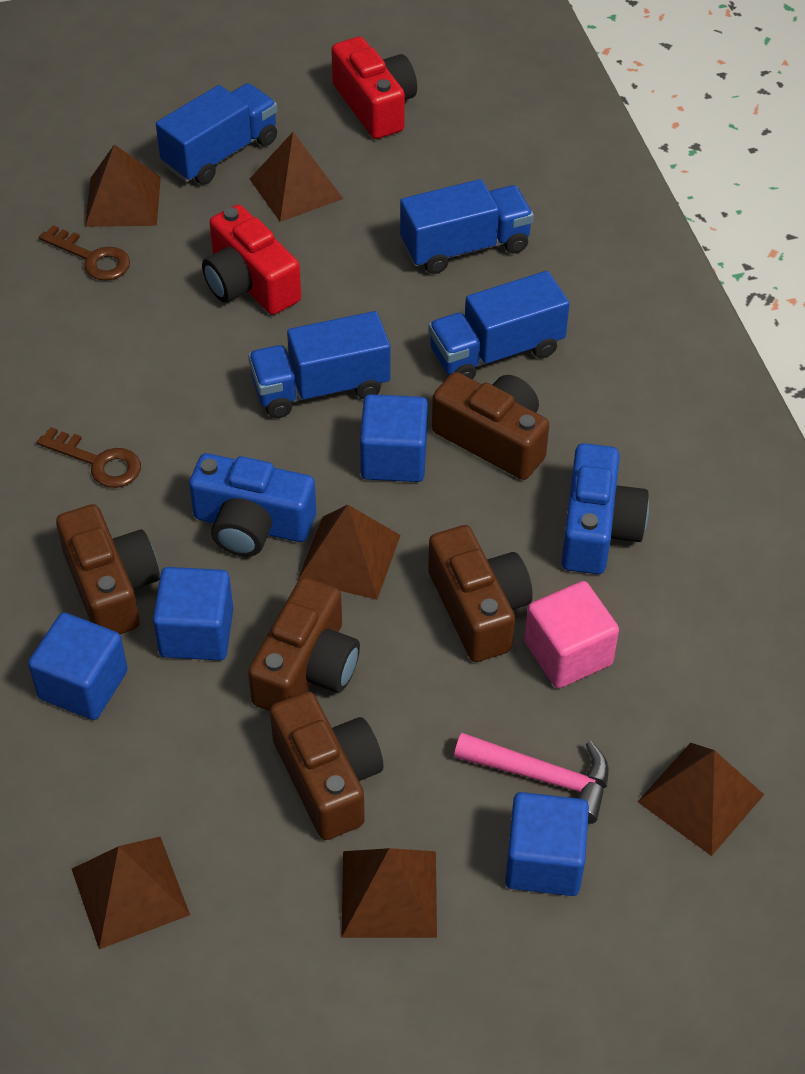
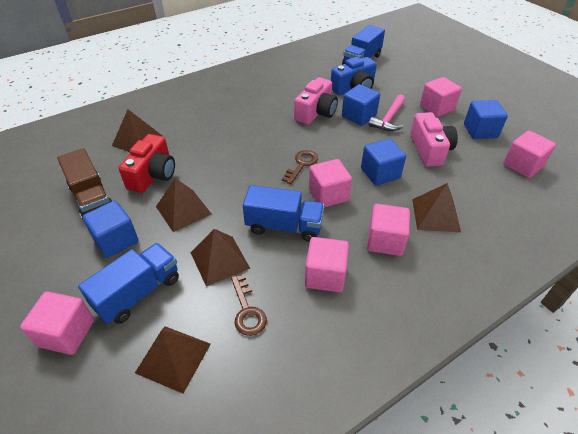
blue camera: [189,453,316,557] [561,443,649,574] = 2 -> [331,57,377,95] = 1
blue truck: [156,83,277,185] [248,311,390,418] [400,179,534,274] [428,271,570,379] = 4 -> [78,243,179,324] [243,185,324,242] [342,25,385,64] = 3
brown camera: [56,504,160,634] [248,577,360,711] [270,691,383,840] [428,525,533,662] [432,372,549,480] = 5 -> none = 0
brown pyramid: [72,837,190,949] [85,144,161,227] [250,132,343,222] [297,505,401,600] [341,848,437,938] [637,743,764,856] = 6 -> [112,109,162,152] [135,326,211,394] [156,178,211,232] [191,229,250,286] [412,183,461,232] = 5
brown truck: none = 0 -> [57,148,112,219] = 1
pink camera: none = 0 -> [294,77,338,124] [410,112,458,167] = 2
pink cube: [524,581,619,688] = 1 -> [20,291,94,355] [305,237,349,292] [309,159,352,208] [367,204,410,256] [420,77,462,117] [503,130,556,178] = 6
red camera: [202,205,301,315] [331,37,417,139] = 2 -> [119,134,175,193] = 1

